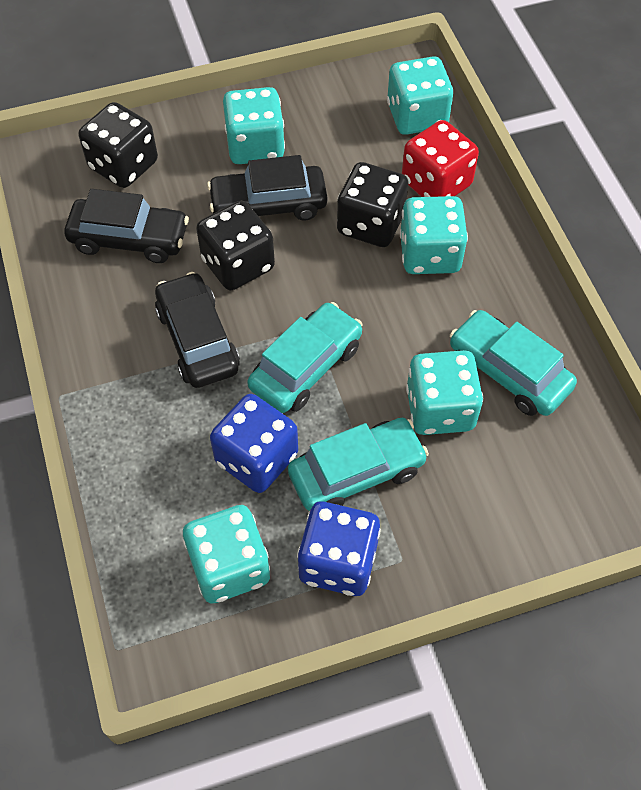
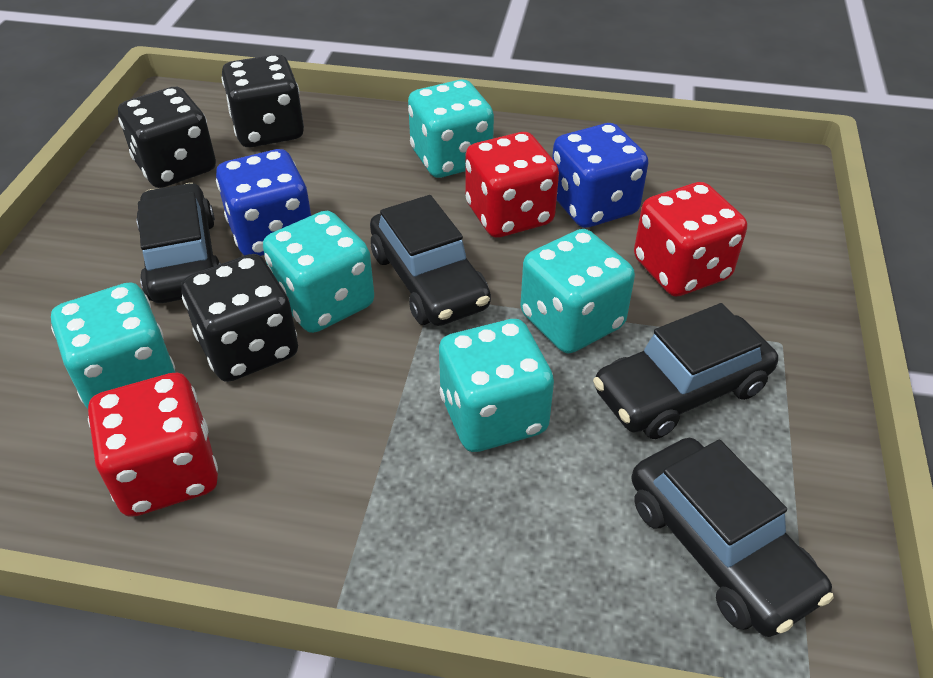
black car: [64,189,189,263] [155,272,240,388] [207,155,327,220] = 3 -> [136,183,221,303] [370,195,491,326] [593,303,778,439] [631,438,834,637] = 4
red dice: [402,120,479,197] = 1 -> [88,373,218,517] [466,132,559,238] [634,182,747,296] = 3
turquoise car: [247,302,363,413] [288,418,429,511] [450,310,577,416] = 3 -> none = 0

